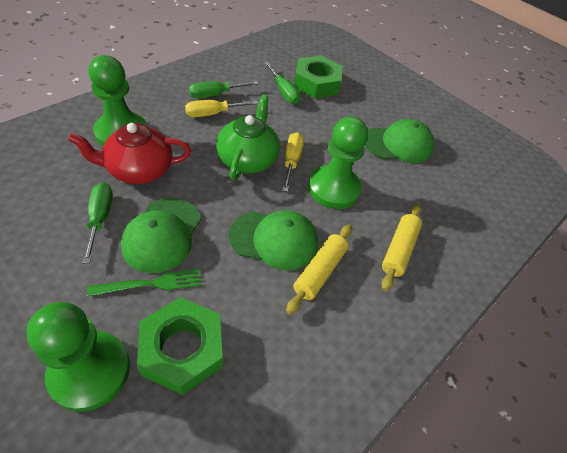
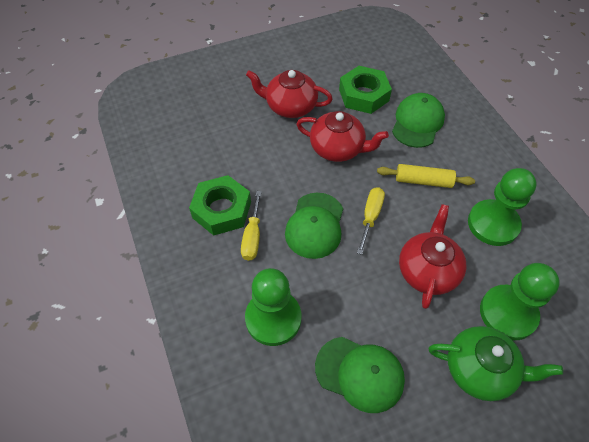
green fork: [87,269,201,297] = 1 -> none = 0
green screwdriver: [83,183,113,263] [189,81,258,98] [265,62,301,104] = 3 -> none = 0
red teapot: [68,123,191,184] = 1 -> [246,70,333,118] [296,111,389,162] [399,204,466,309] = 3
yellow rolling pin: [286,224,352,315] [381,204,422,291] = 2 -> [377,164,475,188] = 1

